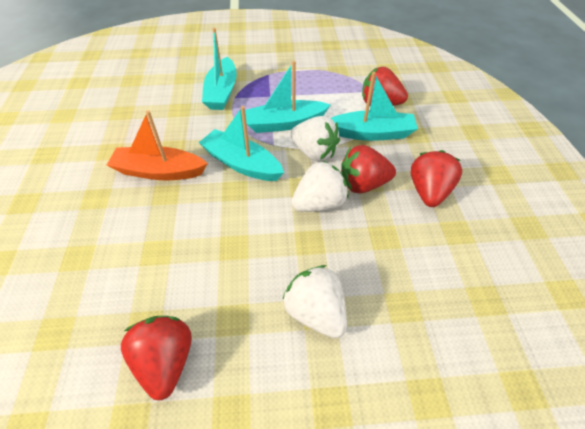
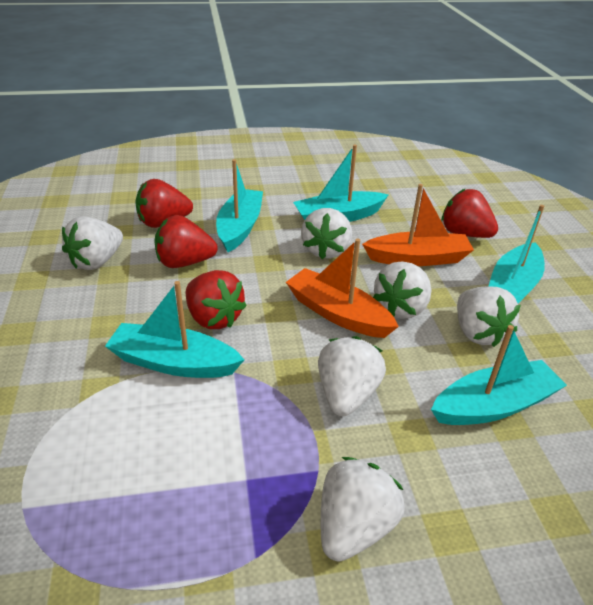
orange boat: [107,110,208,180] = 1 -> [286,239,399,338] [362,184,474,266] = 2
turquoise boat: [199,106,284,181] [202,27,237,110] [245,61,331,133] [331,72,418,141] = 4 -> [105,281,245,378] [216,159,263,252] [293,144,388,222] [431,325,567,425] [488,205,545,303] = 5
white strawberry: [283,265,347,338] [290,116,340,161] [291,160,348,212] = 3 -> [62,216,123,270] [301,208,352,259] [318,336,386,416] [321,457,405,562] [373,262,431,319] [457,287,521,347] = 6

